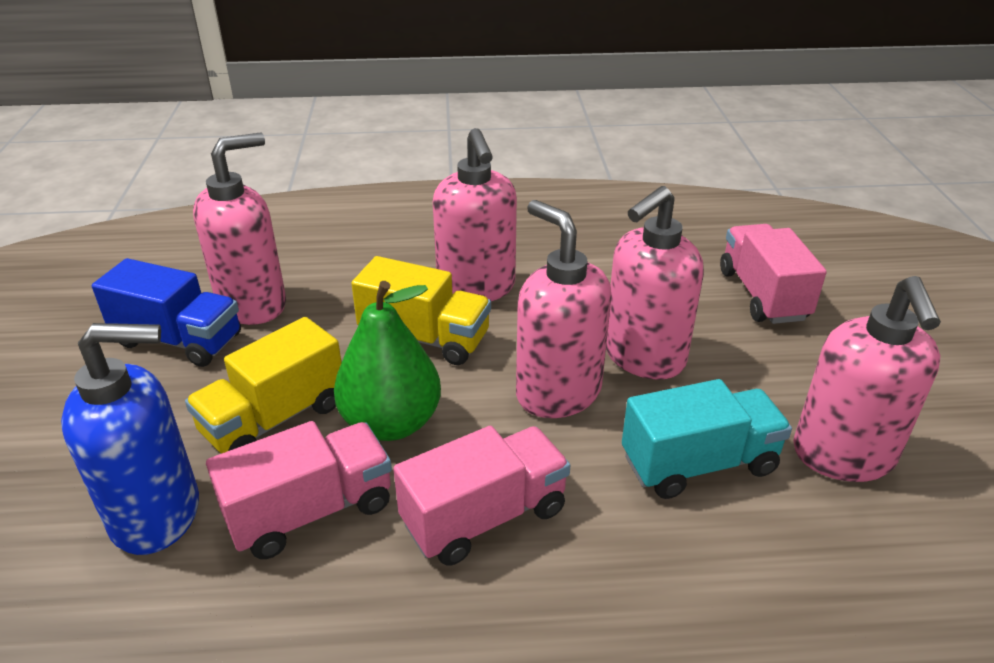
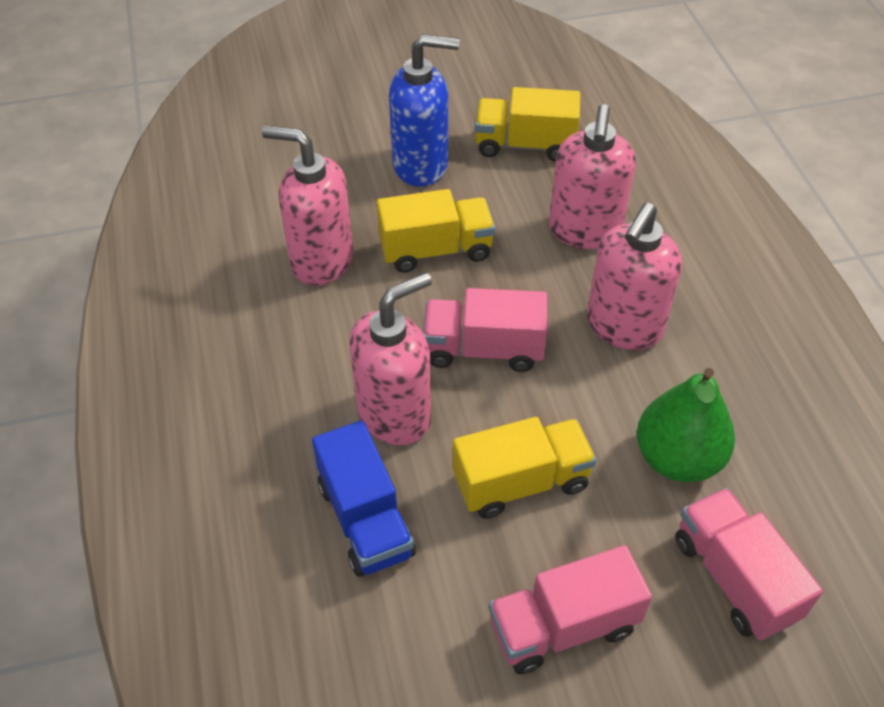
pink soap dispenser: [193,133,286,325] [433,128,517,301] [516,200,612,418] [606,186,704,380] [793,276,941,482] = 5 -> [262,125,353,286] [349,272,432,445] [549,104,636,249] [587,203,682,350] = 4
turquoise truck: [622,379,792,499] = 1 -> none = 0
yellow truck: [185,317,342,453] [351,256,491,365] = 2 -> [377,189,495,273] [453,417,596,519] [475,87,581,162] = 3

